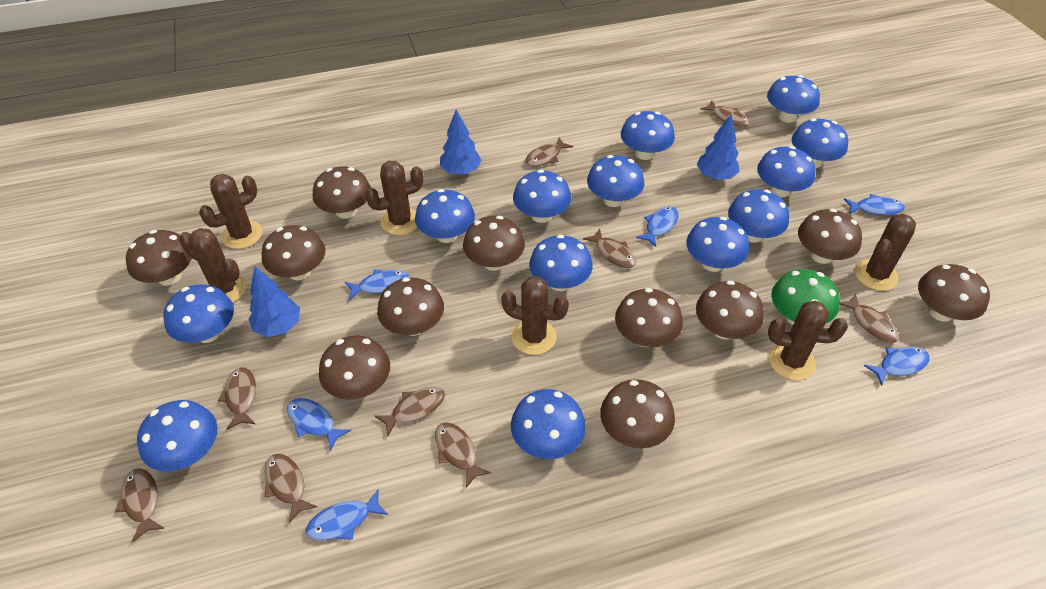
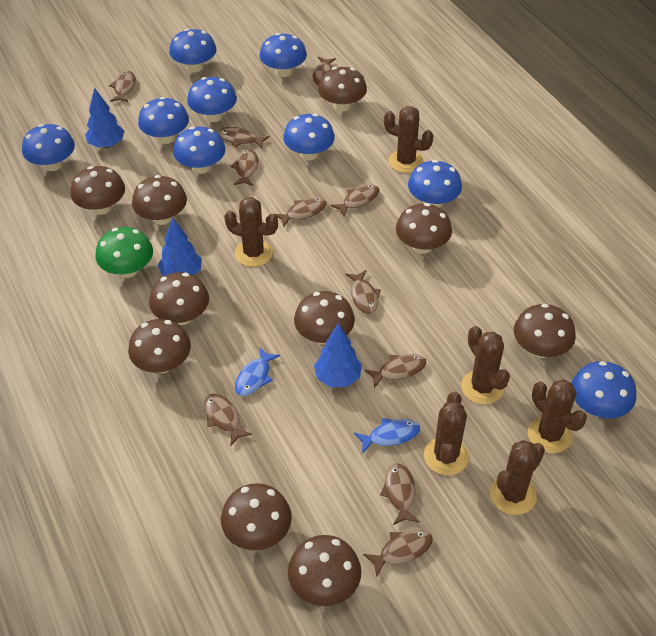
blue fish: [287,398,351,451] [306,489,388,540] [345,269,409,300] [636,206,679,247] [844,194,905,215] [864,347,930,386] = 6 -> [235,347,280,396] [354,418,420,454] = 2
blue mushroom: [137,400,218,471] [163,284,234,343] [415,189,475,243] [511,389,586,459] [513,170,571,223] [529,234,593,291] [587,155,644,207] [621,111,675,160] [686,217,749,272] [728,189,789,243] [757,146,816,198] [767,75,820,122] [792,118,848,168] = 13 -> [22,124,75,171] [138,97,189,144] [169,29,217,72] [173,127,225,174] [187,77,237,122] [260,33,307,77] [283,114,335,160] [408,160,462,208] [572,361,636,419] = 9
brown fish: [115,468,165,542] [218,367,256,430] [264,454,317,523] [375,387,445,436] [435,422,491,488] [525,137,573,166] [583,229,636,268] [700,101,750,127] [839,293,899,343] = 9 -> [109,71,136,102] [204,394,252,446] [219,127,269,148] [230,149,258,186] [274,198,327,228] [313,57,336,86] [330,185,379,216] [345,270,381,314] [363,530,433,577] [364,354,427,388] [380,463,420,525] = 11
brown mushroom: [126,230,192,286] [261,225,325,280] [313,167,371,218] [319,336,390,400] [377,277,444,336] [463,216,525,271] [600,379,675,449] [615,288,683,347] [696,280,764,339] [798,209,862,264] [918,264,990,322] = 11 -> [71,166,125,215] [128,319,191,373] [132,175,187,225] [149,272,209,325] [221,483,292,550] [288,535,361,606] [294,291,355,345] [318,67,367,111] [396,203,452,254] [514,304,576,358] = 10

